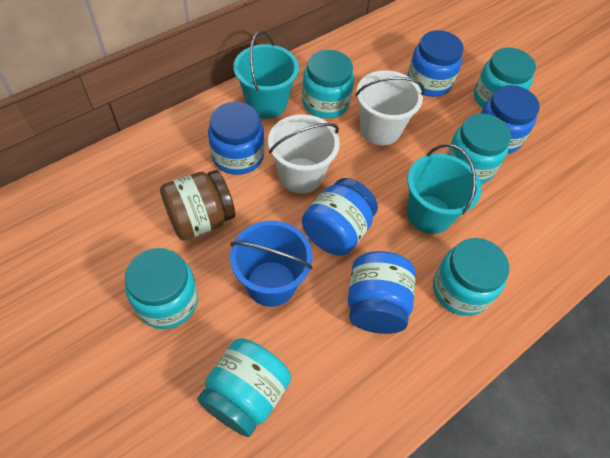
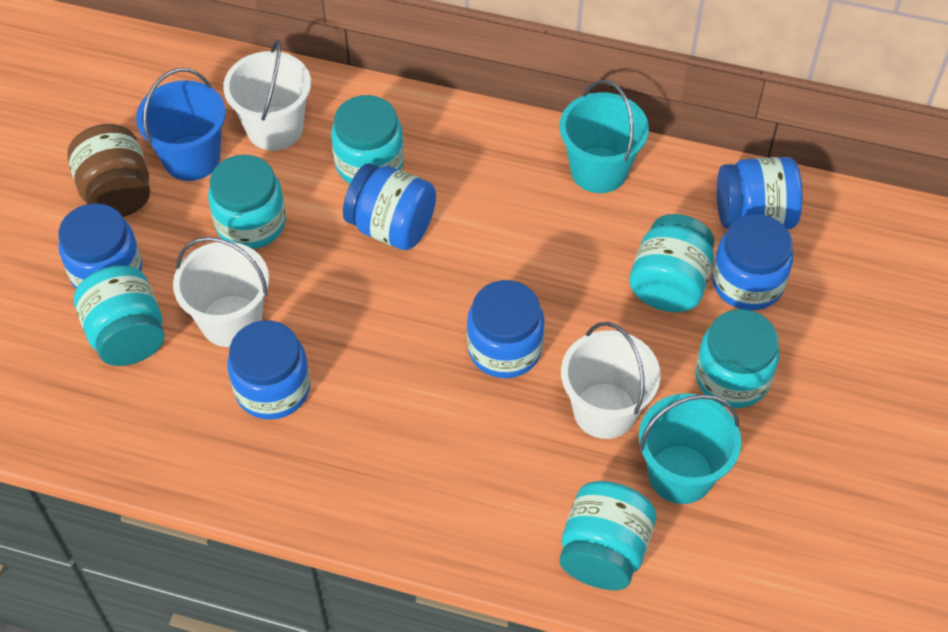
blue jar: [208,102,265,175] [302,178,378,256] [348,251,415,334] [408,30,464,97] [480,85,540,154] = 5 -> [58,203,142,289] [227,320,310,420] [343,163,436,250] [467,280,545,378] [712,214,793,311] [717,157,802,229] = 6
white bucket: [268,114,340,194] [355,70,425,145] = 2 -> [173,237,269,347] [223,39,311,151] [561,322,661,439] = 3

